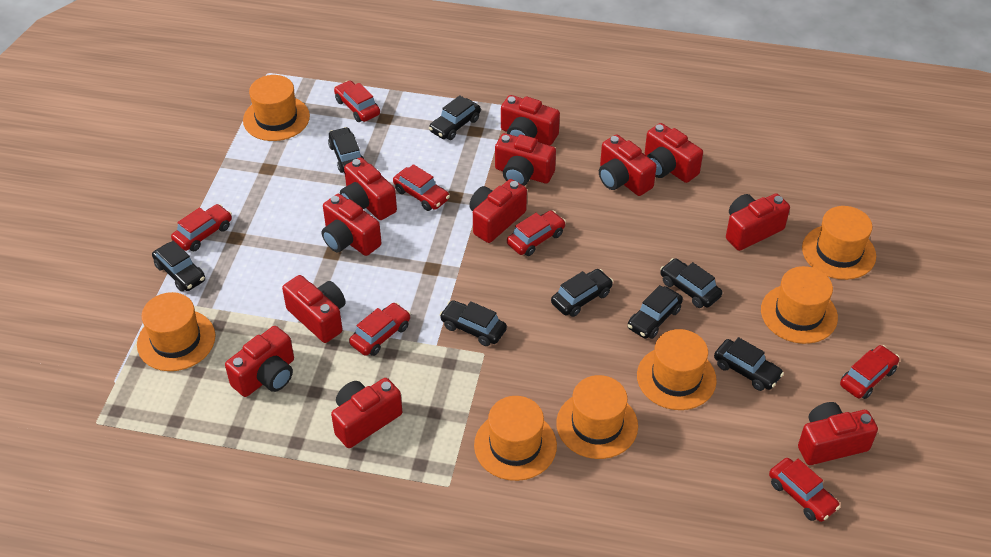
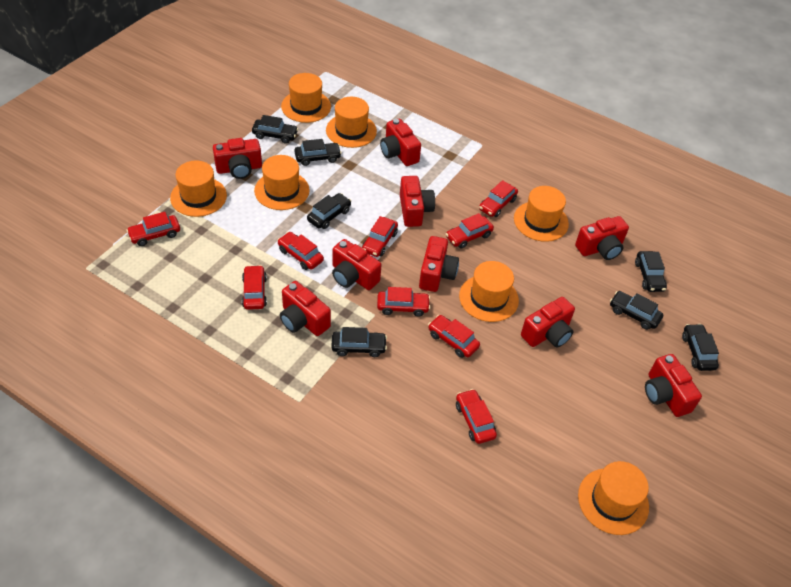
black car: [152,241,205,292] [328,127,365,173] [429,95,481,140] [440,300,507,346] [551,269,613,317] [627,285,683,339] [660,258,722,308] [714,337,784,391] = 8 -> [252,115,298,144] [294,139,342,166] [307,193,351,229] [331,327,387,357] [610,291,663,330] [635,251,667,292] [682,324,719,371] = 7
red camera: [225,326,294,397] [282,275,346,343] [322,194,381,256] [331,378,402,448] [340,157,397,220] [469,179,527,243] [495,133,556,186] [501,95,560,145] [599,135,657,196] [645,123,703,183] [726,193,790,251] [798,402,878,465] = 12 -> [213,138,262,179] [280,281,331,336] [332,239,381,290] [380,119,421,166] [400,176,435,227] [419,236,459,292] [521,297,575,348] [575,216,629,260] [645,354,702,417] = 9
red car: [171,204,232,251] [334,80,380,122] [349,302,411,356] [393,164,450,211] [507,210,566,256] [769,458,840,522] [840,345,900,399] = 7 -> [126,212,180,246] [242,265,267,310] [277,232,324,270] [362,216,398,257] [377,287,430,317] [428,315,480,358] [446,213,494,249] [456,389,497,444] [479,180,518,217] = 9

